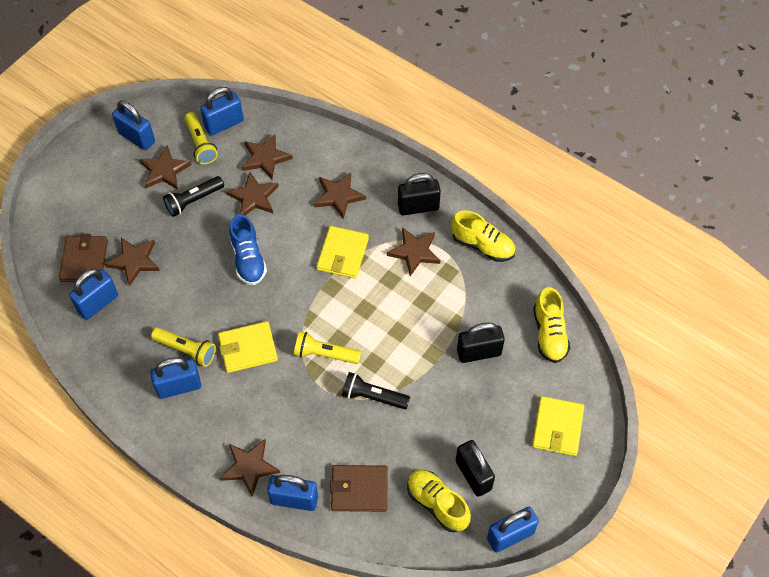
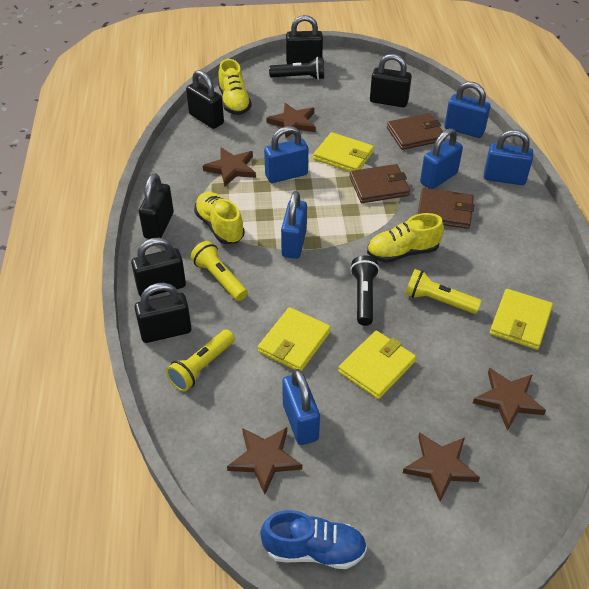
black padlock: [398,173,441,215] [456,440,495,497] [457,322,505,363] = 3 -> [131,238,186,297] [134,283,191,343] [139,173,174,239] [186,70,224,129] [286,15,323,64] [370,54,412,107] = 6
brown star: [105,238,160,286] [139,145,192,190] [220,439,280,497] [226,172,279,215] [242,134,293,179] [314,172,366,219] [387,227,440,276] = 7 -> [203,147,256,187] [227,427,302,494] [267,103,316,139] [403,432,480,502] [473,368,546,431] = 5
brown wallet: [59,234,108,282] [330,465,388,512] = 2 -> [350,164,410,203] [387,113,445,150] [418,188,474,229] = 3
yellow wallet: [218,321,278,373] [317,226,369,279] [532,396,584,456] = 3 -> [258,307,331,371] [313,132,374,172] [338,331,416,399] [490,289,553,350] = 4

